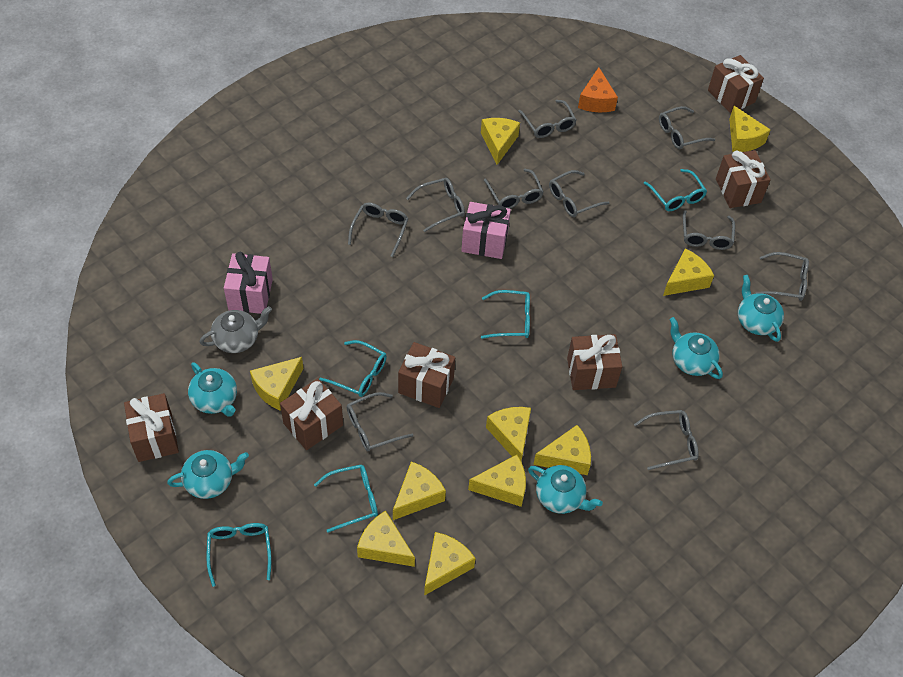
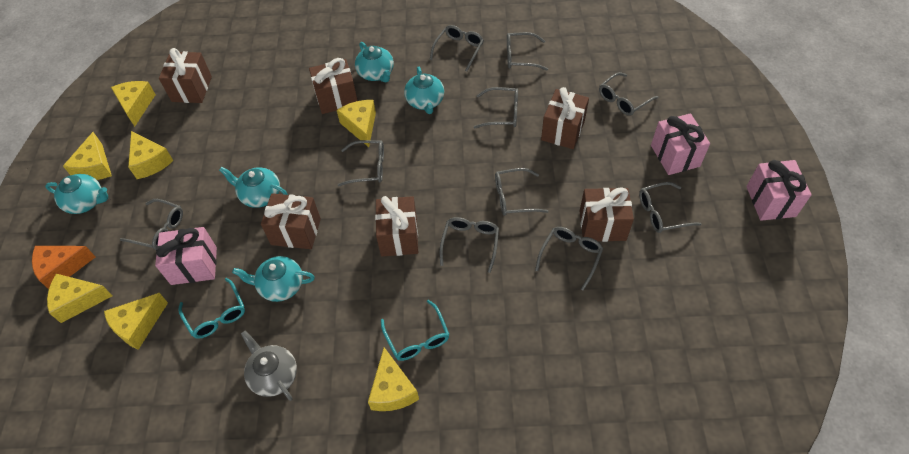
pink gift: [224,252,273,314] [461,202,511,259] = 2 -> [155,227,217,285] [651,113,710,175] [746,160,812,221] = 3
turquoise glasses: [206,523,271,587] [314,465,378,532] [319,340,387,397] [481,290,530,339] [644,169,707,211] = 5 -> [178,278,245,339] [381,300,450,361] = 2
yellow cheese: [250,357,304,411] [357,511,415,567] [393,462,446,520] [424,532,475,596] [468,455,526,507] [481,118,520,165] [486,407,531,461] [533,425,591,475] [663,249,714,296] [729,106,771,152] = 10 -> [47,274,113,323] [63,132,112,180] [104,293,168,350] [111,81,156,127] [128,131,173,179] [337,100,376,147] [368,347,419,411] = 7

